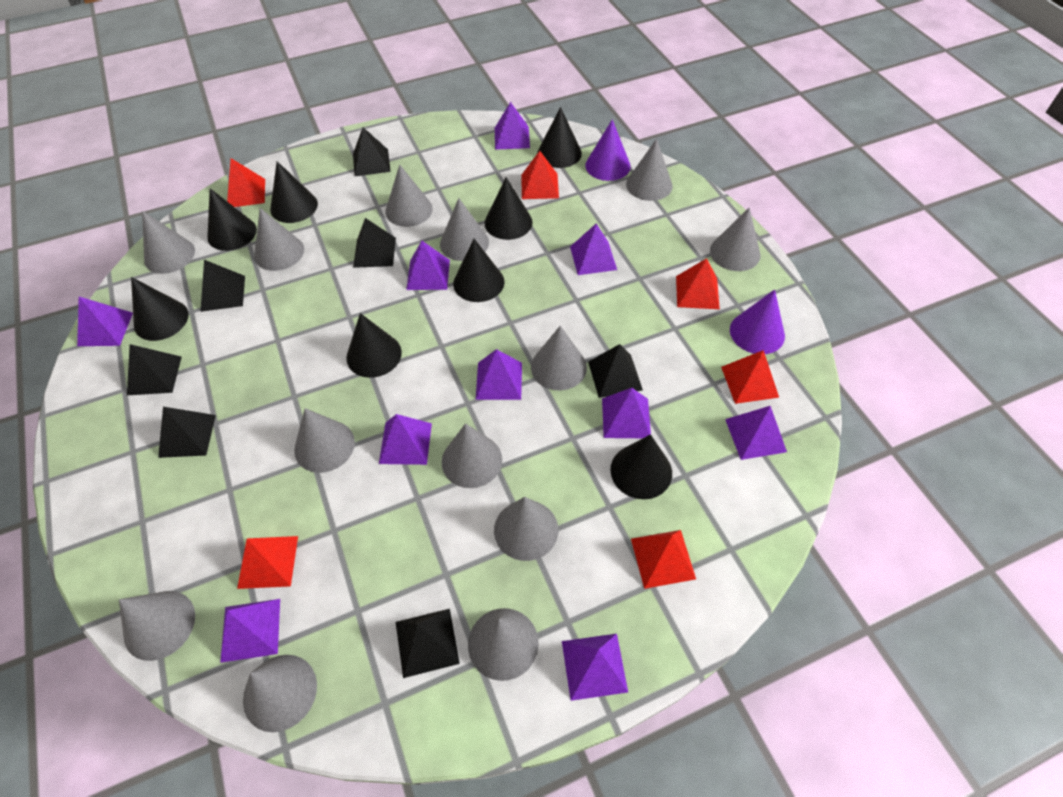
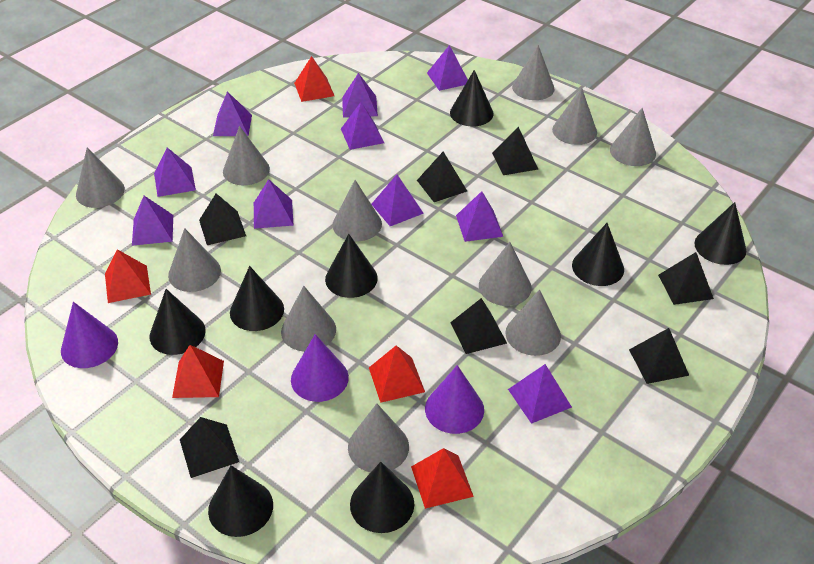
grey cone: [119,591,195,661] [142,211,195,274] [243,655,317,732] [254,208,304,271] [294,408,355,473] [385,164,433,227] [440,198,489,261] [442,423,502,488] [468,608,539,681] [494,497,558,561] [531,326,587,390] [626,139,673,201] [710,207,760,271] = 13 -> [76,148,125,208] [168,228,221,292] [223,126,270,185] [281,286,336,352] [332,180,382,241] [348,404,409,472] [479,242,532,306] [505,289,561,356] [512,45,555,100] [552,87,597,145] [610,108,656,166] = 11
purple cone: [585,120,631,181] [730,289,785,354] = 2 -> [61,302,118,368] [291,334,349,402] [425,365,484,434] = 3
red pyramid: [227,158,265,207] [237,536,298,589] [521,151,559,199] [631,530,696,589] [676,258,720,309] [721,350,779,404] = 6 -> [105,249,151,303] [172,345,224,398] [294,56,334,102] [369,345,425,403] [411,448,474,509] = 5

